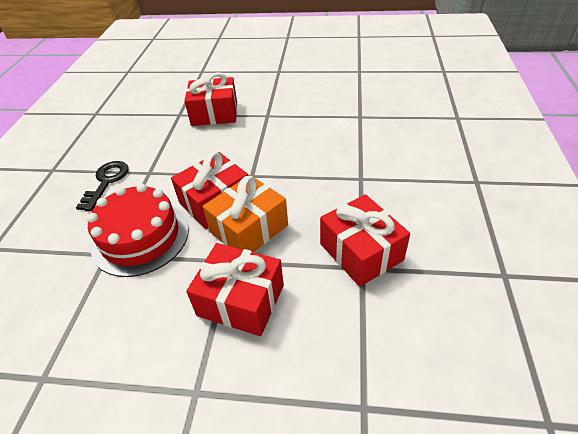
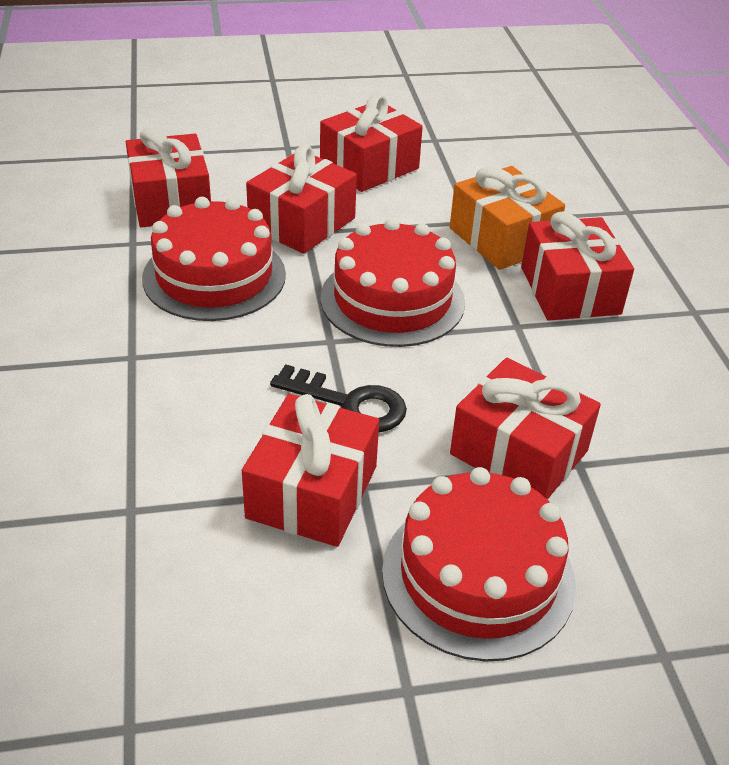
red cake: [87,184,189,277] = 1 -> [142,197,286,321] [320,218,465,347] [382,467,576,662] = 3
red gift: [171,152,248,229] [184,73,237,126] [186,243,284,336] [320,194,410,287] = 4 -> [126,127,211,228] [242,394,379,547] [246,145,357,254] [320,94,423,192] [450,358,601,500] [521,211,634,321] = 6

